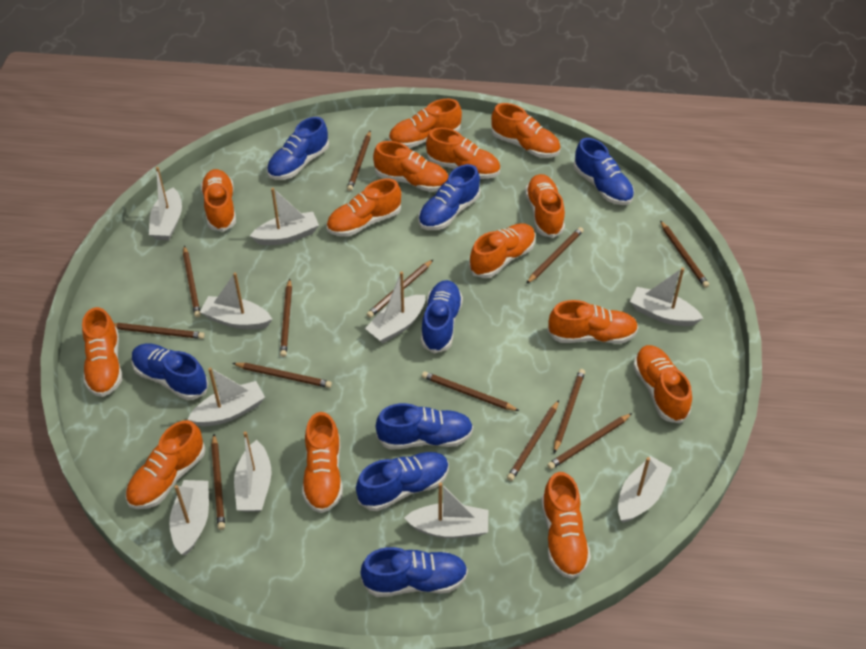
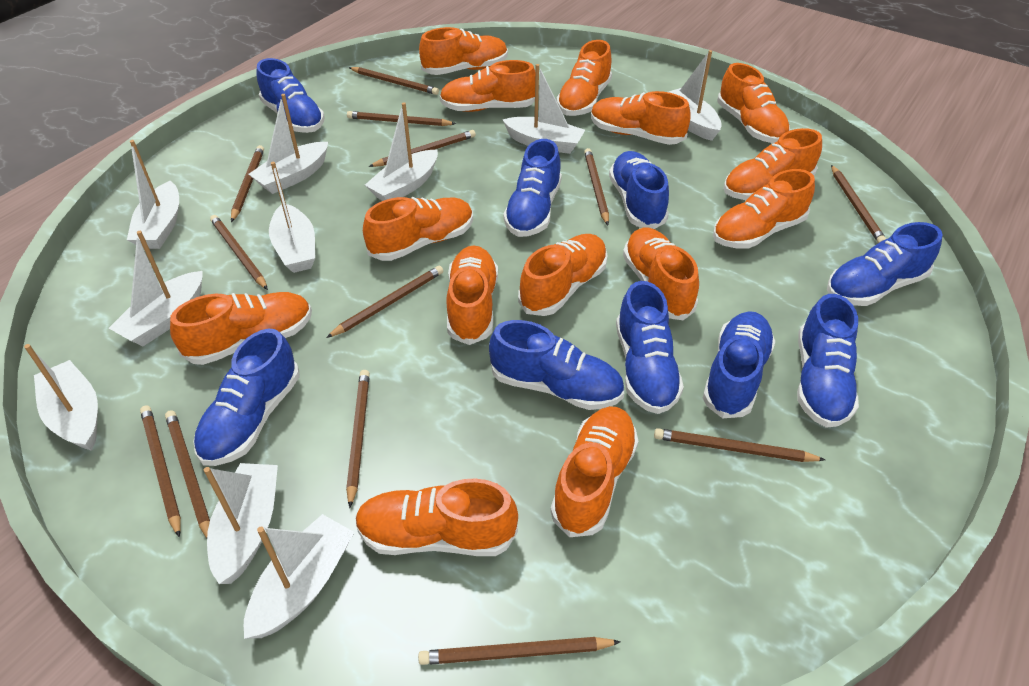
blue shoe: [132,343,209,400] [267,117,329,180] [356,452,449,511] [361,547,468,597] [376,403,473,450] [419,164,480,230] [421,280,463,354] [573,138,634,205] = 8 -> [193,328,300,466] [257,58,325,133] [489,320,624,410] [503,139,562,237] [609,151,669,229] [616,281,684,414] [703,311,775,418] [797,294,859,428] [827,222,943,306] = 9

